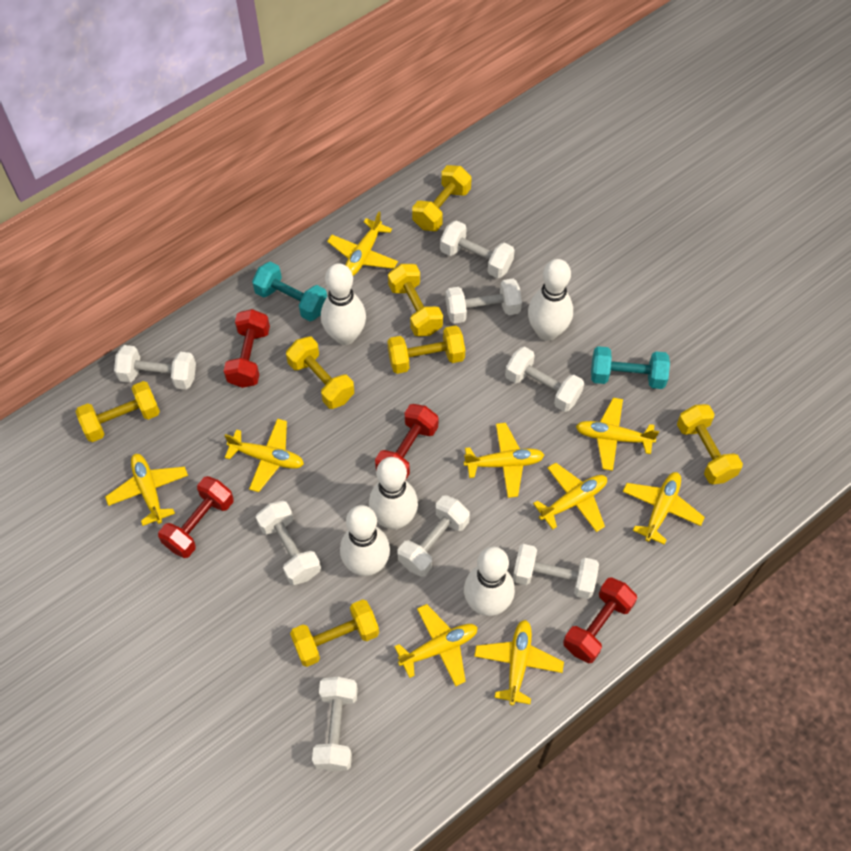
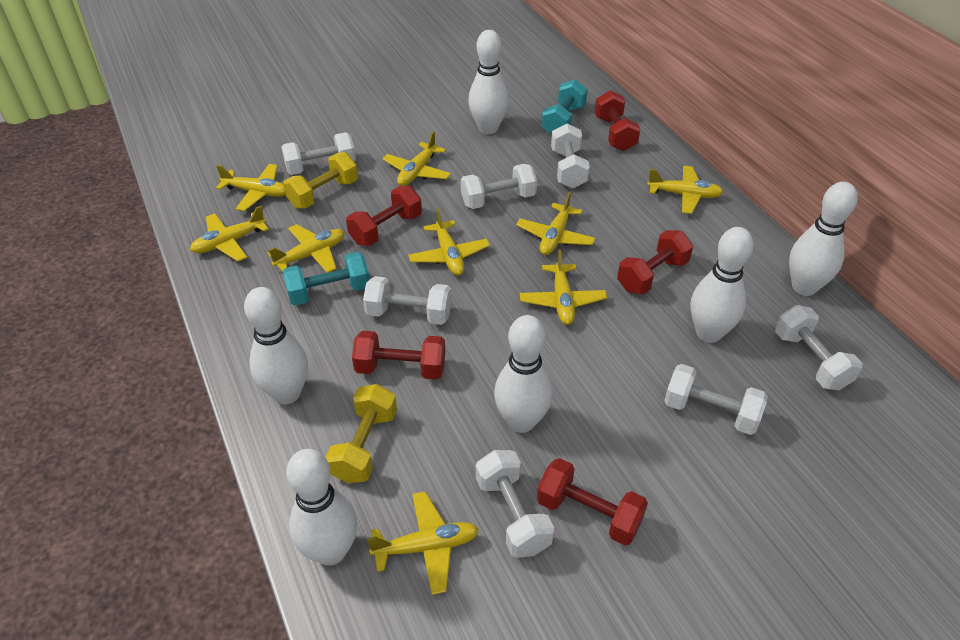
red dumbbell: [158,476,234,558] [224,309,270,388] [375,404,438,480] [563,577,637,663] = 4 -> [346,186,422,246] [352,331,445,380] [537,458,648,545] [594,90,640,151] [617,230,693,295] = 5
white bowling pin: [321,263,366,345] [340,505,390,576] [369,457,418,530] [464,547,515,616] [528,259,573,341] = 5 -> [244,287,308,404] [286,449,357,566] [468,30,509,134] [494,315,552,433] [690,227,753,343] [789,182,858,296] = 6
white dumbbell: [114,345,196,390] [256,501,321,585] [312,677,358,771] [398,495,470,577] [440,220,515,278] [446,279,522,324] [505,346,584,412] [513,544,599,599] = 8 -> [281,132,356,175] [363,276,452,325] [461,164,537,209] [476,450,554,558] [551,123,590,189] [664,364,768,435] [775,305,863,390] = 7
yellow dumbbell: [75,381,160,442] [286,337,354,409] [290,599,379,667] [387,325,465,374] [388,264,443,336] [412,165,472,231] [677,404,743,484] = 7 -> [283,152,358,209] [326,384,397,483] = 2

